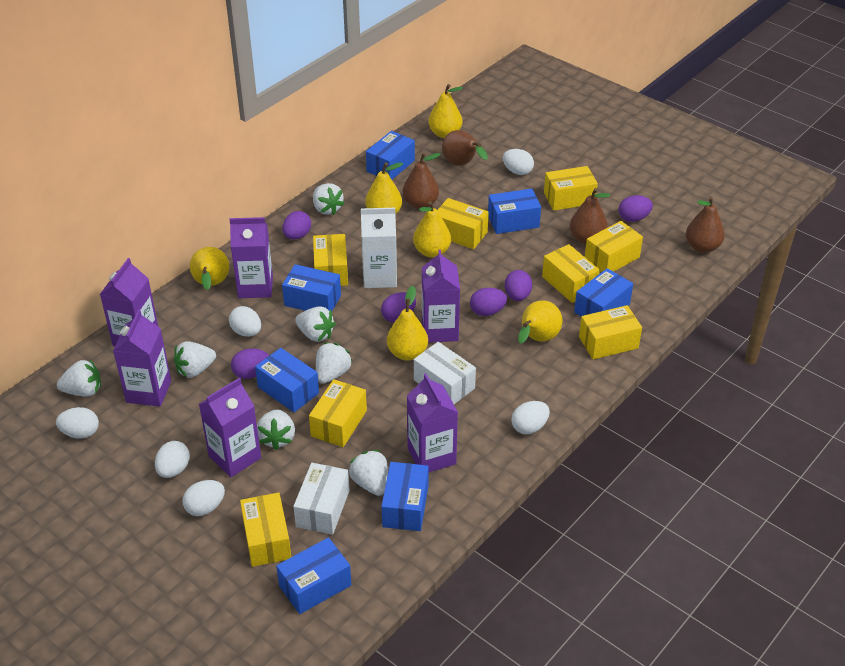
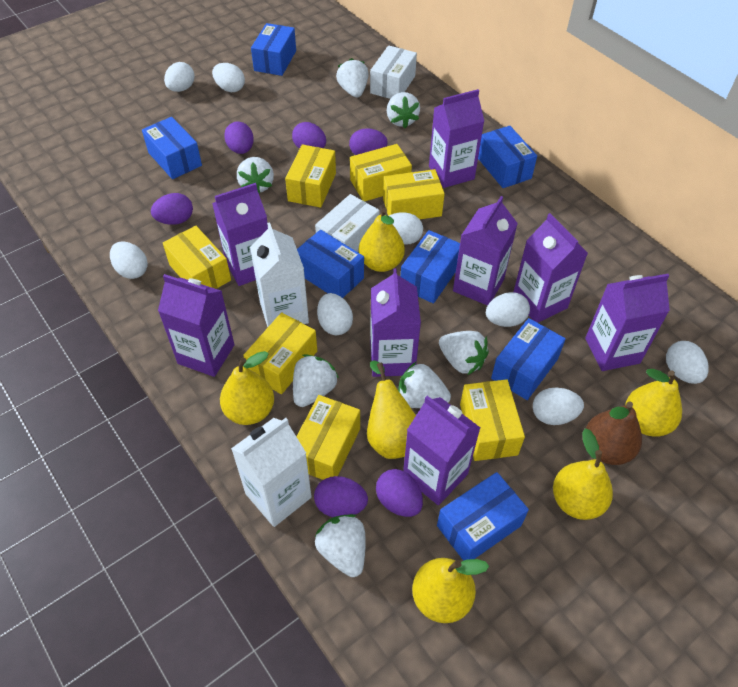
brown pear: [403,153,441,209] [442,130,488,166] [570,188,610,244] [686,196,725,253] = 4 -> [586,402,642,465] = 1
purple carton: [100,258,158,347] [113,310,171,407] [199,378,261,477] [229,217,273,298] [407,373,458,473] [422,250,460,343] = 6 -> [158,274,234,377] [212,183,268,286] [370,268,421,377] [403,396,480,506] [429,89,484,188] [453,196,518,306] [513,213,588,323] [585,274,670,371] = 8
white carton: [361,208,397,288] = 1 -> [231,418,312,527] [250,222,309,327] = 2
white egg: [56,407,99,439] [155,441,190,478] [182,480,225,516] [229,306,261,337] [503,149,534,175] [511,401,550,434] = 6 -> [110,241,148,279] [164,62,195,92] [212,63,245,92] [317,293,353,335] [389,212,423,245] [486,292,530,327] [533,388,584,425] [666,341,709,384] = 8
yellow box: [240,492,291,567] [309,379,367,447] [313,234,348,286] [437,198,489,249] [542,244,600,303] [544,166,598,211] [579,305,642,359] [585,221,643,272] = 8 -> [163,226,231,289] [243,312,317,394] [285,144,336,208] [296,395,360,480] [350,144,412,201] [383,169,445,219] [460,379,525,461] = 7

